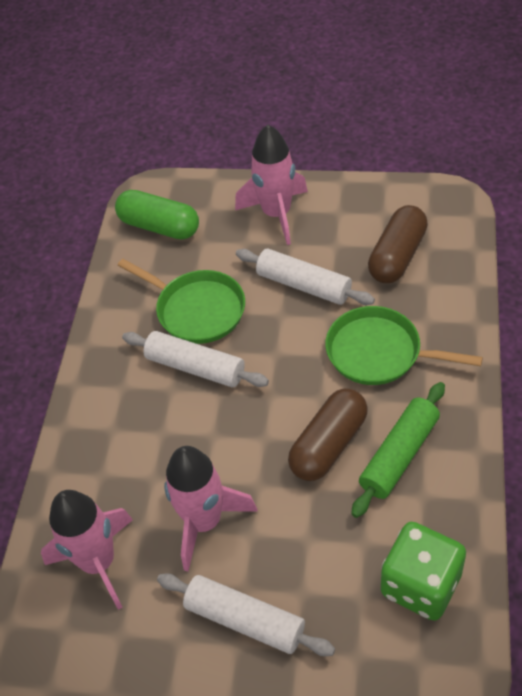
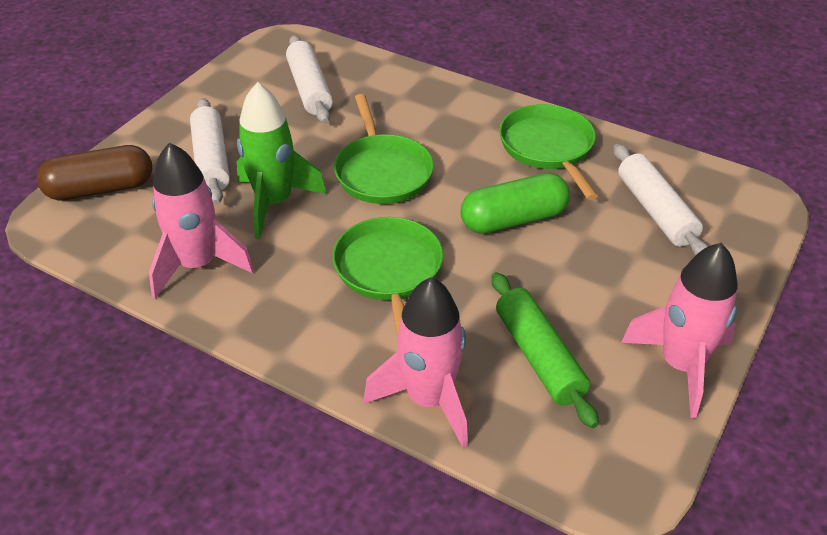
brown capsule: [288,389,368,481] [368,205,428,283] = 2 -> [37,145,152,200] = 1
green dice: [381,522,466,621] = 1 -> none = 0
green pan: [118,259,245,344] [325,306,483,385] = 2 -> [333,217,443,339] [334,94,434,204] [499,104,598,200] = 3
green rocket: none = 0 -> [237,82,327,239] = 1

